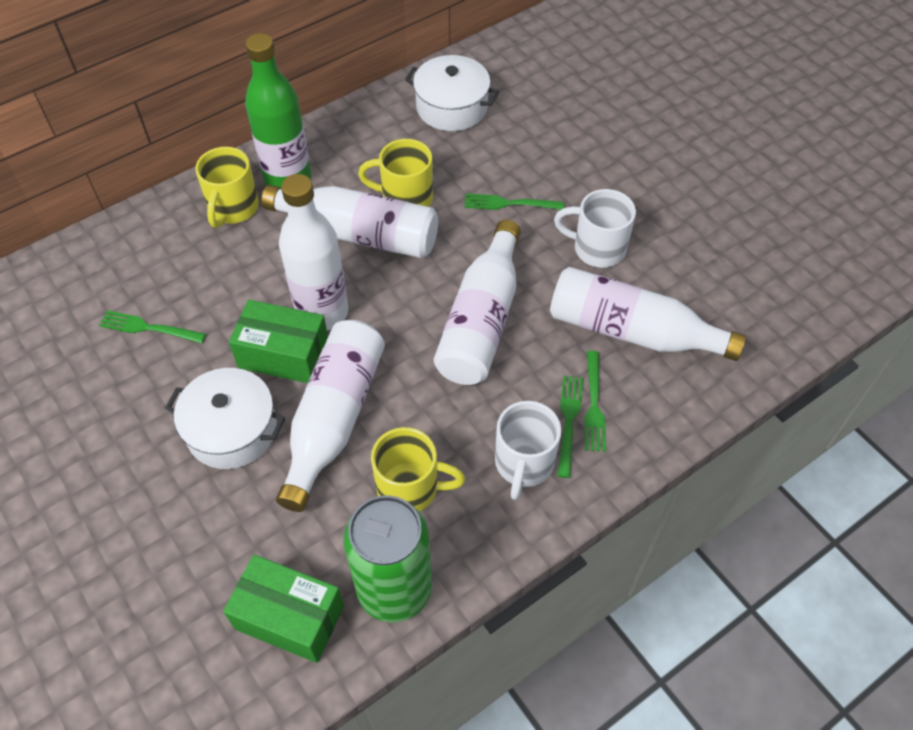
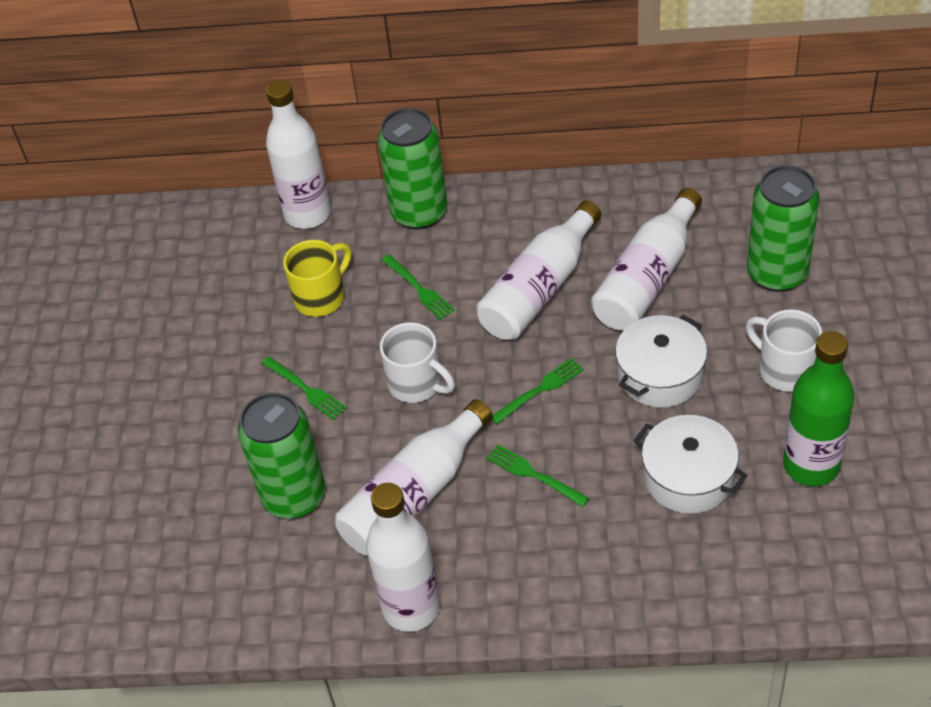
green box: [223,555,344,663] [229,300,328,383] = 2 -> none = 0
green can: [344,495,432,622] = 1 -> [238,392,325,519] [378,108,447,230] [747,165,820,292] = 3
yellow mug: [195,147,259,228] [358,139,433,207] [371,427,466,511] = 3 -> [283,240,351,317] = 1

